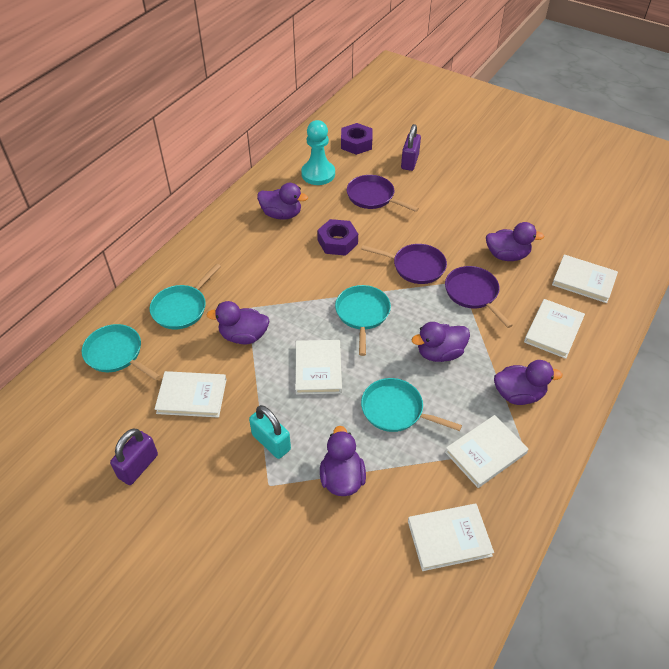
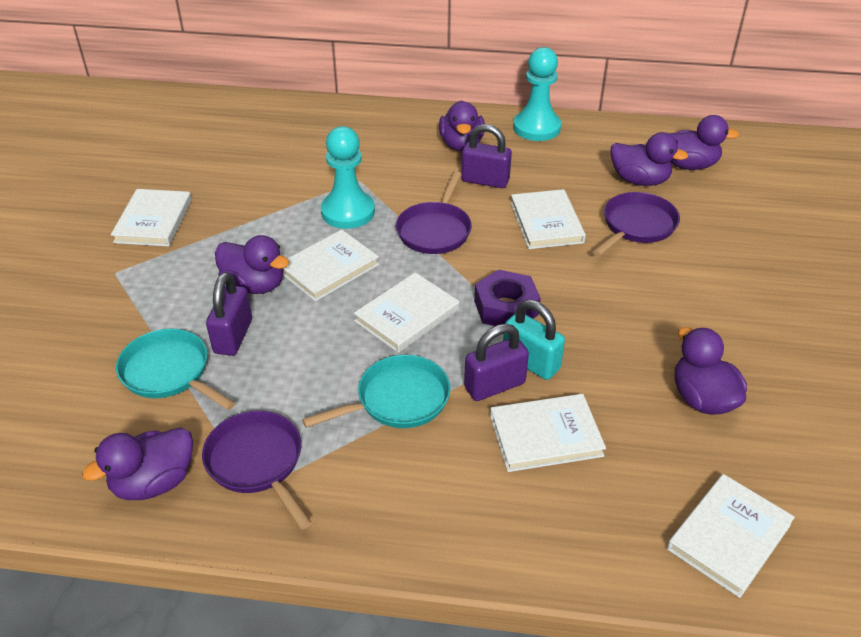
purple nut: [317,219,358,256] [341,123,372,155] = 2 -> [474,270,541,326] = 1
purple padlock: [110,429,158,485] [401,124,421,171] = 2 -> [206,272,252,356] [461,124,512,188] [464,324,529,401] = 3
turquoise pan: [82,324,160,381] [150,263,221,329] [335,285,391,356] [361,378,462,432] = 4 -> [116,329,235,410] [302,355,451,428] = 2
turquoise pawn: [301,120,335,185] = 1 -> [321,126,375,229] [513,47,561,141] = 2

